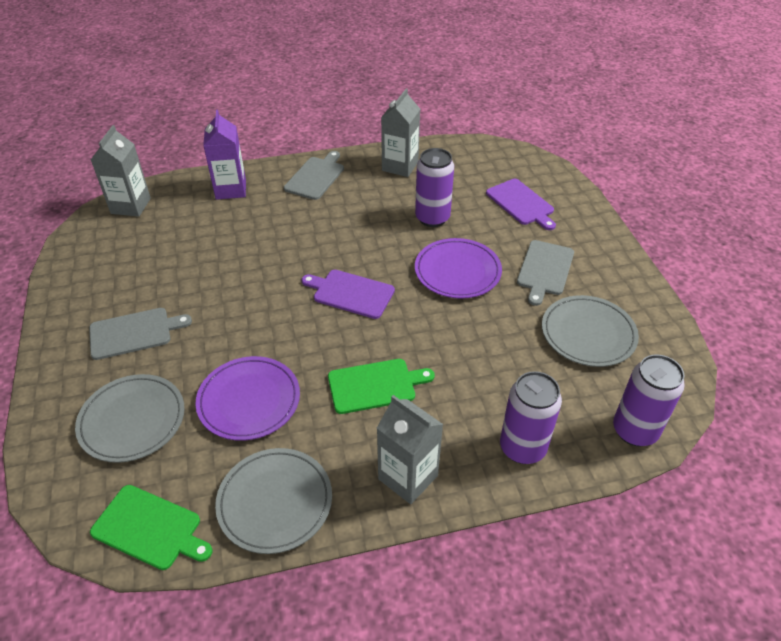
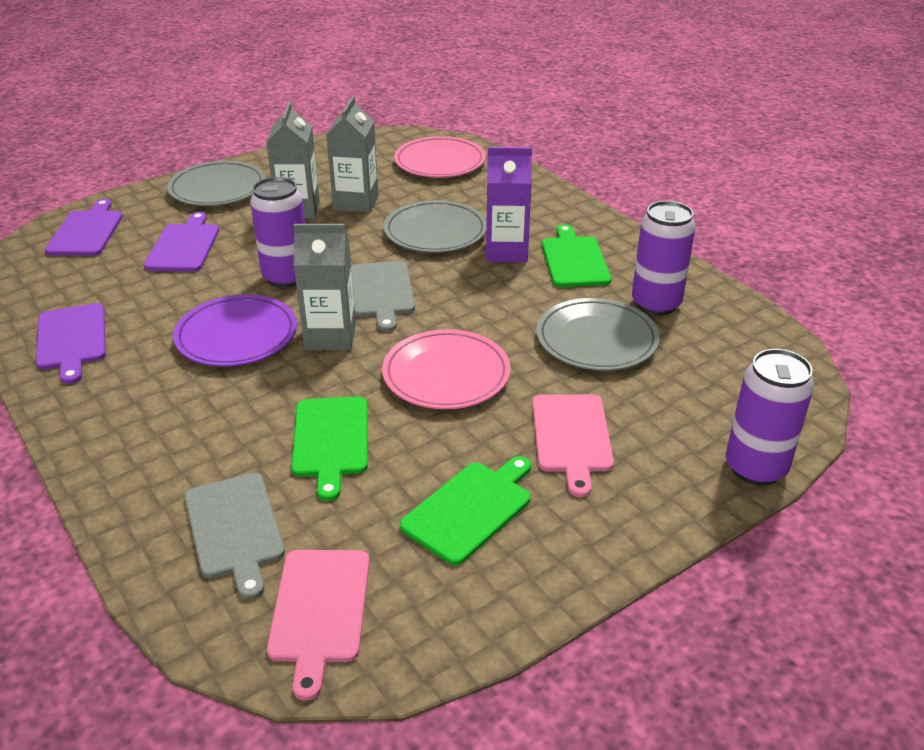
green cutting board: [90,485,212,570] [328,359,435,414] = 2 -> [292,396,368,501] [400,456,531,565] [542,224,611,287] = 3
grey cutting board: [89,308,192,360] [284,151,344,200] [517,240,574,306] = 3 -> [185,473,285,600] [351,261,415,332] = 2
pink cutting board: none = 0 -> [267,550,370,701] [532,394,614,497] = 2
pink plate: none = 0 -> [382,329,511,409] [394,136,486,178] = 2
purple cutting board: [301,270,395,319] [486,179,556,230] = 2 -> [36,303,106,384] [45,199,123,256] [144,212,219,272] = 3
purple plate: [195,356,300,441] [415,238,502,299] = 2 -> [173,294,297,367] = 1

